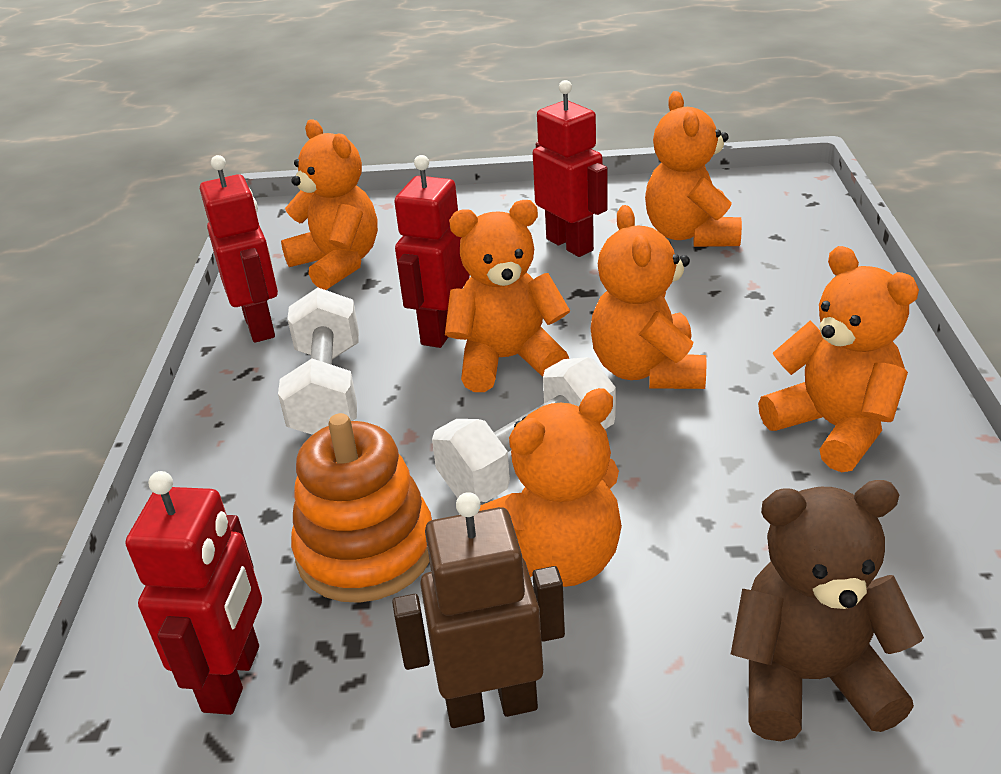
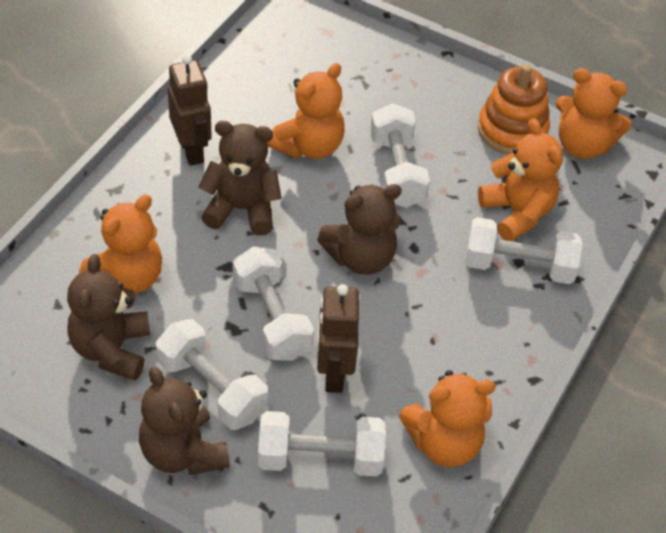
brown robot: [392,492,565,728] = 1 -> [168,55,212,166] [317,284,359,393] = 2
brown teddy bear: [731,480,924,741] = 1 -> [67,254,150,380] [139,367,230,475] [199,121,282,236] [317,184,402,275] = 4
orange teddy bear: [281,120,378,290] [445,200,570,392] [479,388,622,587] [591,205,706,389] [645,91,742,247] [758,246,919,473] = 6 -> [79,194,162,294] [267,63,345,159] [399,370,496,467] [478,119,563,241] [556,68,632,159] = 5
red robot: [126,471,262,715] [200,155,278,343] [394,155,470,348] [533,80,608,257] = 4 -> none = 0
white dumbbell: [278,288,359,435] [432,357,616,502] = 2 -> [156,319,268,430] [233,247,314,361] [258,411,386,477] [370,103,430,208] [465,217,582,284] = 5

